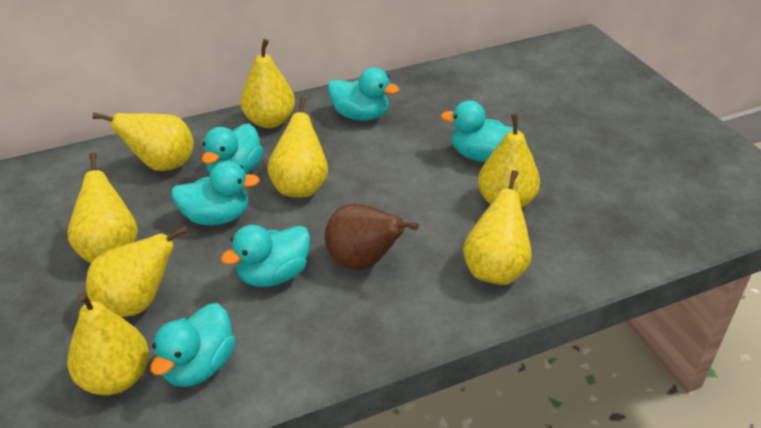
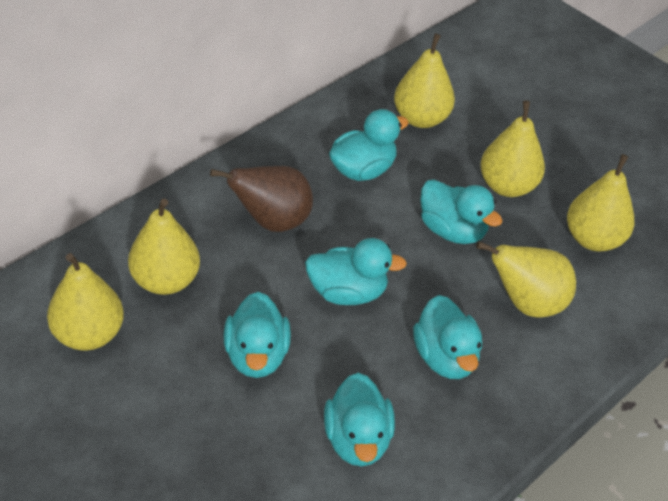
yellow pear: [67,152,138,263] [67,292,149,395] [86,225,189,317] [93,112,194,171] [241,39,295,128] [267,96,328,198] [463,170,532,285] [478,114,540,208] = 8 -> [47,253,124,351] [128,199,200,295] [394,33,455,128] [476,241,576,317] [480,101,545,197] [567,154,635,252] = 6

